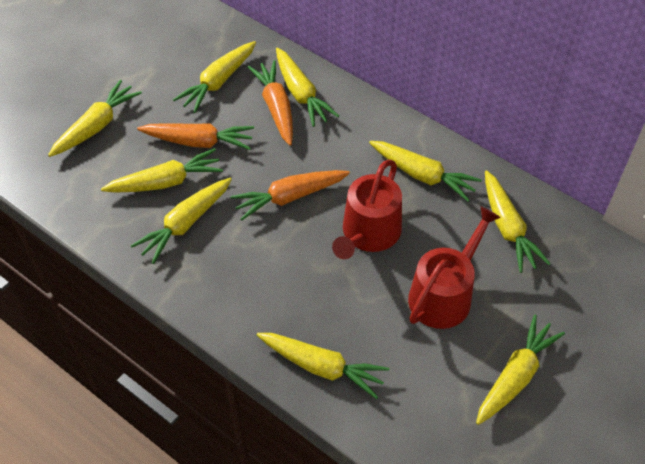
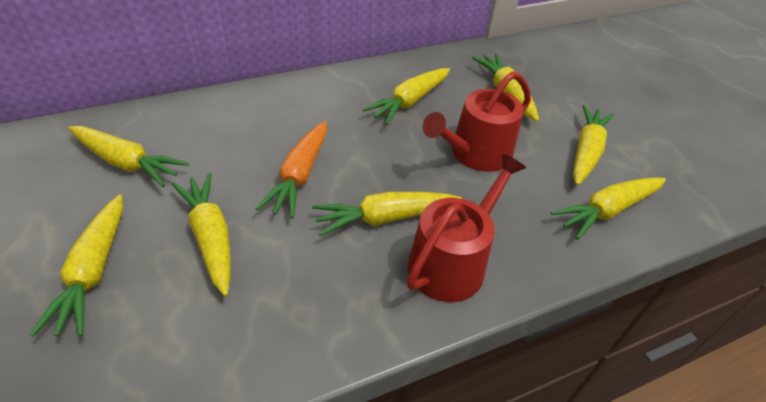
orange carrot: [137,123,254,150] [230,170,350,221] [248,60,293,146] = 3 -> [256,121,327,218] = 1
yellow carrot: [48,80,142,157] [101,148,223,193] [131,178,232,264] [173,41,256,113] [257,333,389,399] [276,48,339,127] [369,141,482,202] [476,315,565,425] [485,170,551,273] = 9 -> [30,194,123,337] [68,126,189,187] [172,173,231,296] [312,192,462,236] [363,68,450,125] [472,53,539,122] [551,177,666,240] [573,105,614,186] = 8

